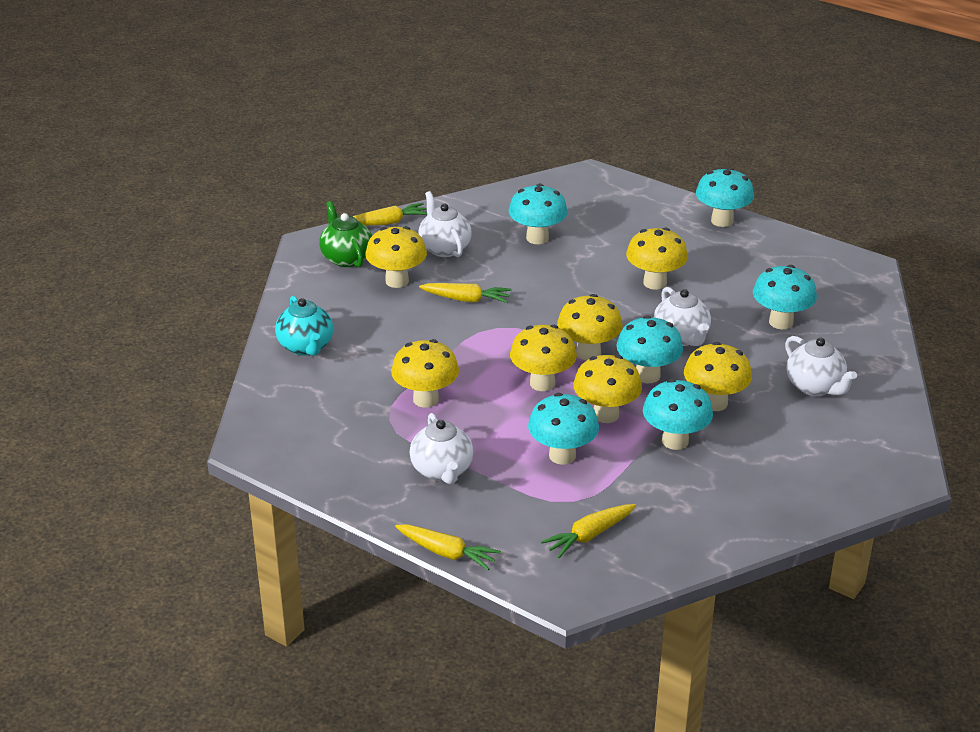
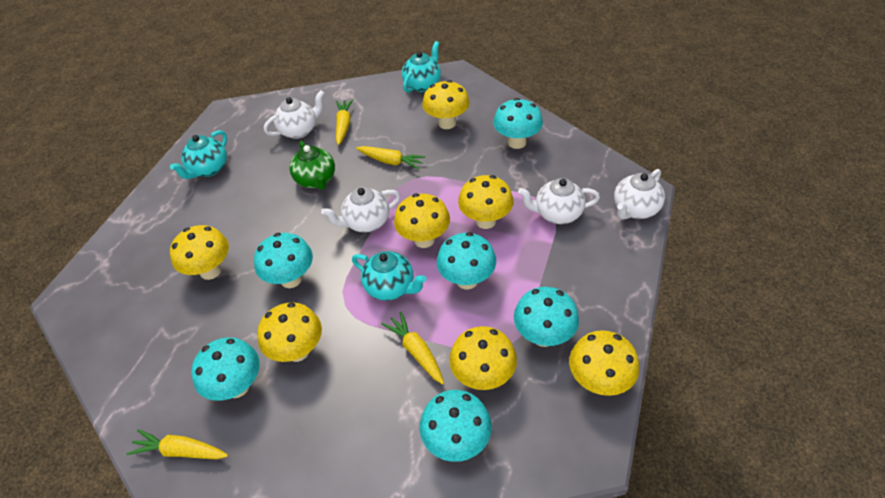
turquoise teapot: [275,296,333,356] = 1 -> [170,130,227,179] [352,251,426,301] [402,41,441,93] = 3

